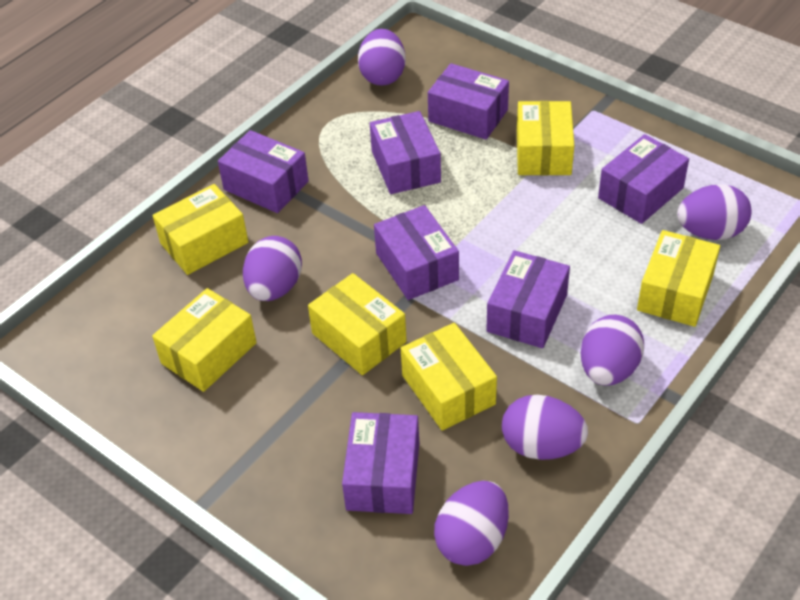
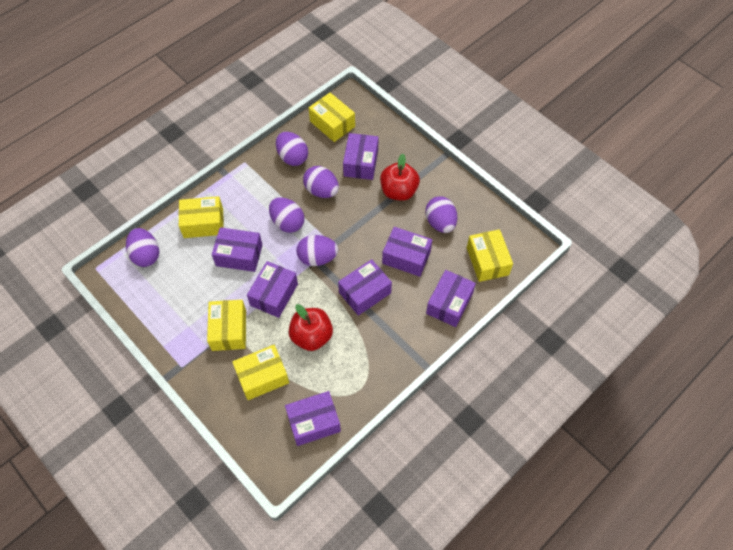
red apple: none = 0 -> [288,304,333,351] [380,154,420,201] = 2
yellow box: [152,288,257,392] [153,184,248,275] [308,273,407,375] [401,323,497,431] [517,101,574,175] [637,230,720,327] = 6 -> [179,196,224,238] [207,300,246,351] [232,345,289,400] [309,93,355,142] [467,229,513,282] = 5

